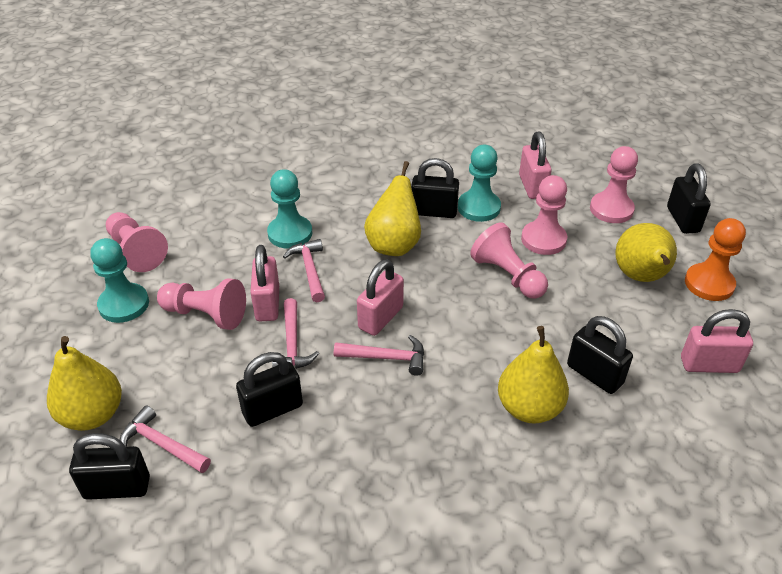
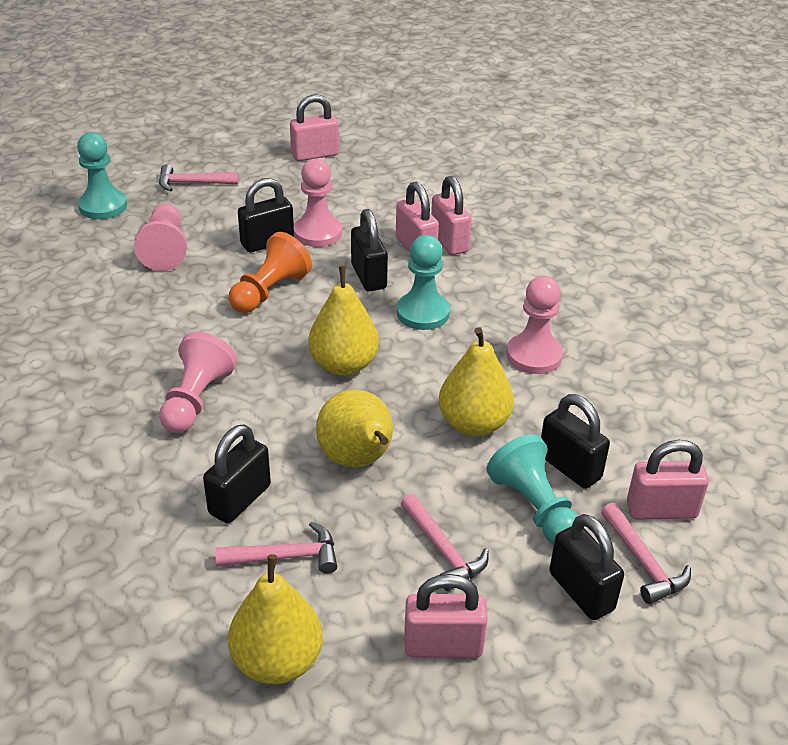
pink padlock: [250,245,279,321] [357,259,404,336] [519,132,551,199] [681,309,753,373] = 4 -> [290,94,339,161] [396,182,439,252] [404,574,488,658] [431,176,472,255] [627,440,709,520] = 5
pink pawn: [106,212,168,272] [157,278,246,330] [470,222,548,299] [521,175,567,255] [590,146,638,223] = 5 -> [134,204,187,271] [159,332,237,433] [294,158,342,247] [506,276,563,374] = 4

